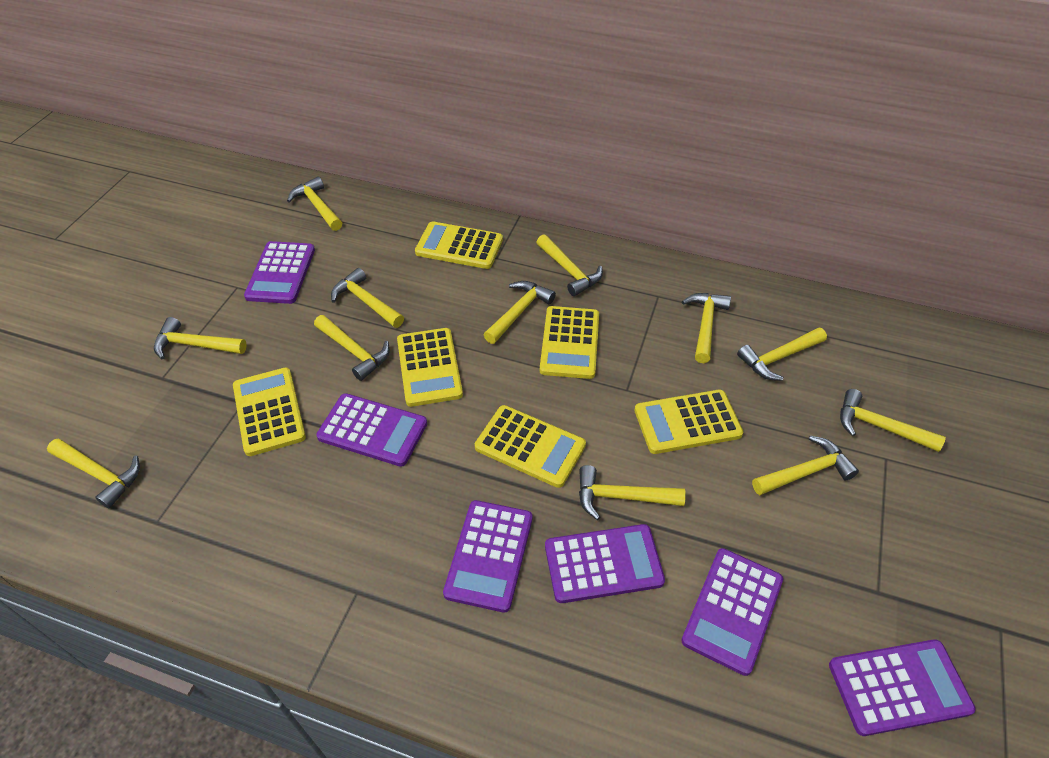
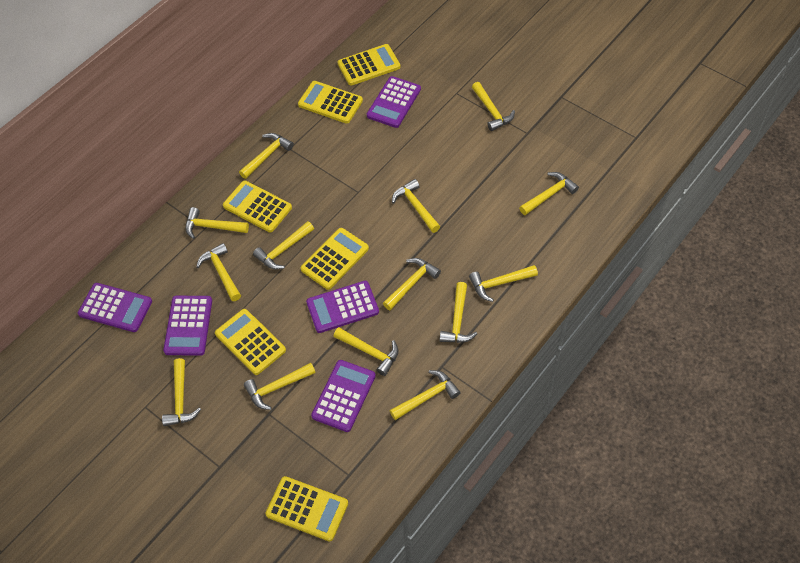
purple calculator: [244,241,315,304] [316,393,427,467] [443,500,532,613] [545,524,665,603] [681,548,783,676] [829,639,976,736] = 6 -> [78,283,152,332] [163,296,212,356] [306,281,379,333] [311,360,376,432] [367,76,421,128] = 5
yellow hammer: [47,439,140,508] [154,317,247,359] [287,177,342,231] [314,315,390,381] [331,268,404,328] [484,281,556,344] [536,234,603,296] [579,465,686,520] [682,293,731,363] [737,327,827,381] [752,436,859,495] [840,389,946,452] = 12 -> [162,358,201,426] [185,207,249,239] [196,243,241,301] [239,133,294,179] [244,363,316,410] [253,221,314,270] [333,327,398,376] [383,258,441,310] [390,370,461,420] [392,179,440,233] [439,282,477,343] [469,265,538,302] [472,82,515,131] [519,172,579,215] = 14

